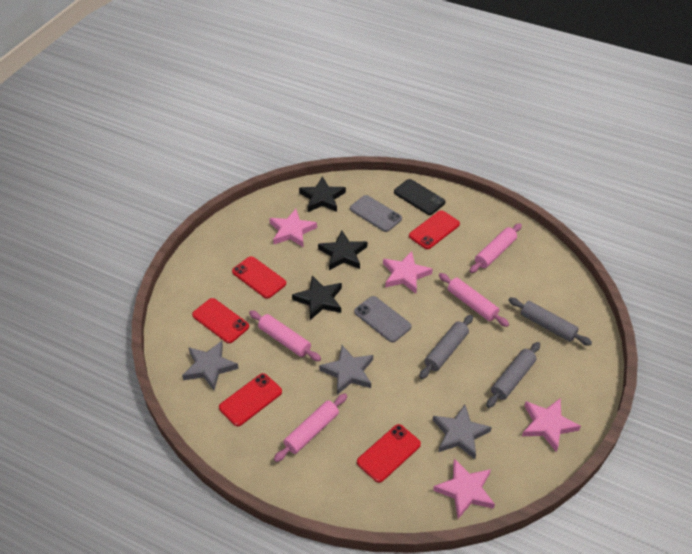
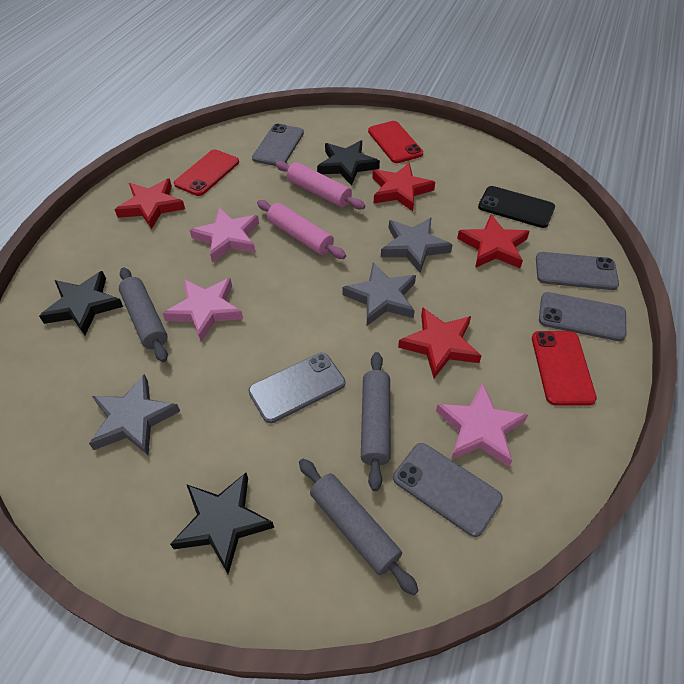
grey phone: [350,195,402,232] [354,296,412,342] = 2 -> [248,353,345,423] [252,124,304,166] [393,443,503,537] [536,252,619,290] [539,292,626,341] = 5
pink rolling pin: [249,310,321,361] [274,393,347,462] [439,273,509,327] [470,223,522,273] = 4 -> [257,200,346,259] [275,161,365,209] = 2
pink star: [269,209,317,247] [383,251,433,293] [433,459,495,519] [522,398,581,452] = 4 -> [163,278,243,342] [190,207,259,262] [436,383,528,467] = 3
red phone: [192,298,249,343] [219,373,282,426] [232,256,286,299] [357,424,421,483] [409,210,460,249] = 5 -> [174,149,239,196] [368,121,423,163] [532,331,597,406] = 3
red star: none = 0 -> [114,179,185,229] [372,163,435,211] [398,307,481,378] [457,214,530,268] = 4

